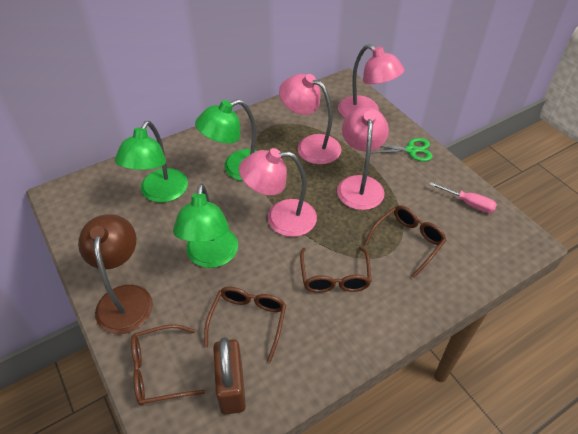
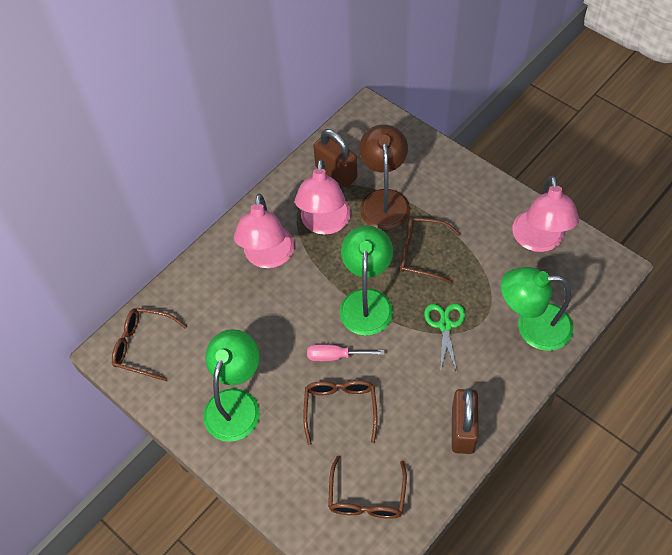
brown padlock: [213,337,246,415] = 1 -> [313,129,358,187] [452,388,479,454] = 2
pink lamp: [239,148,317,237] [279,74,342,165] [337,107,389,210] [338,44,405,118] = 4 -> [234,194,295,268] [295,159,351,235] [512,176,579,252] = 3

